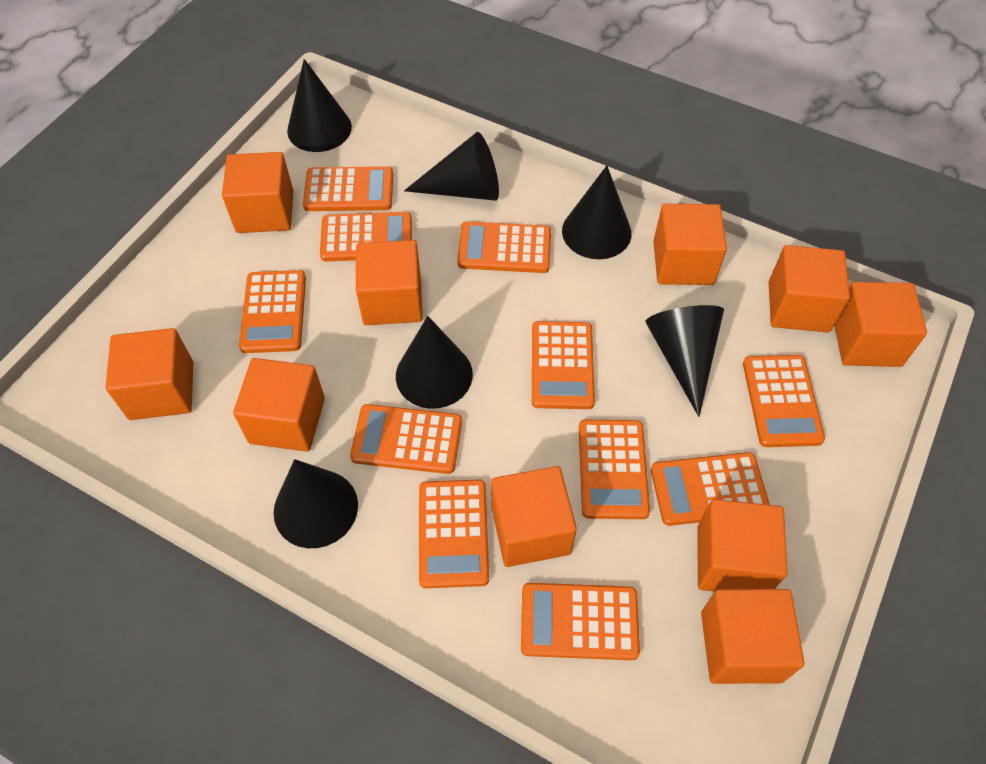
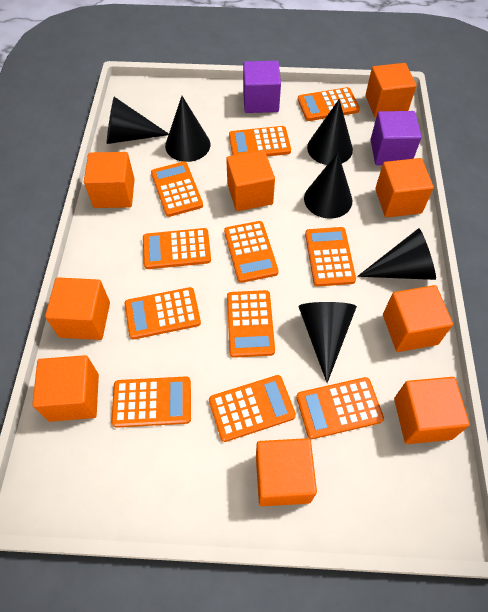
orange cube: [106,328,193,420] [222,152,293,233] [233,358,325,452] [356,240,423,325] [491,466,577,567] [653,204,727,285] [697,499,788,592] [701,589,805,684] [769,245,850,333] [834,282,927,367] = 10 -> [32,355,99,422] [45,277,110,340] [84,152,135,208] [226,150,275,211] [256,438,317,506] [366,63,417,118] [375,158,434,217] [383,285,453,352] [394,377,470,444] = 9
purple cube: none = 0 -> [243,61,281,113] [370,111,422,165] = 2

